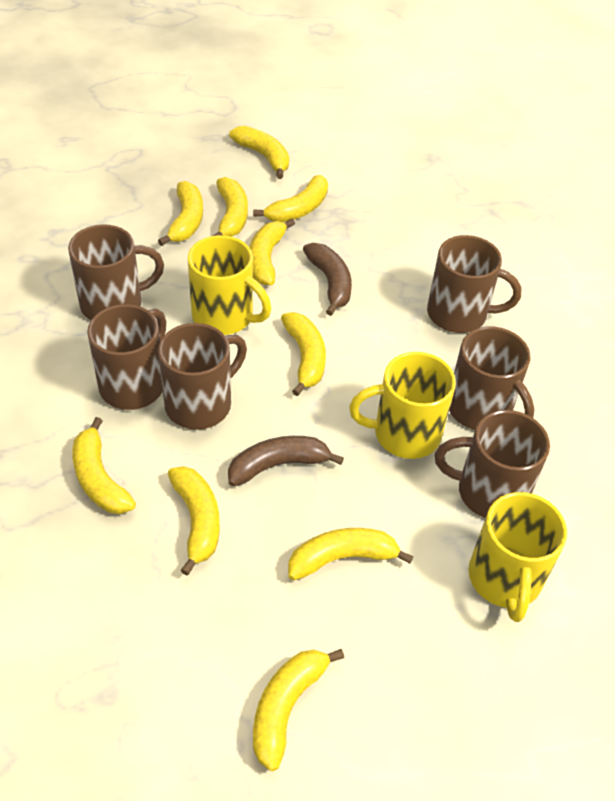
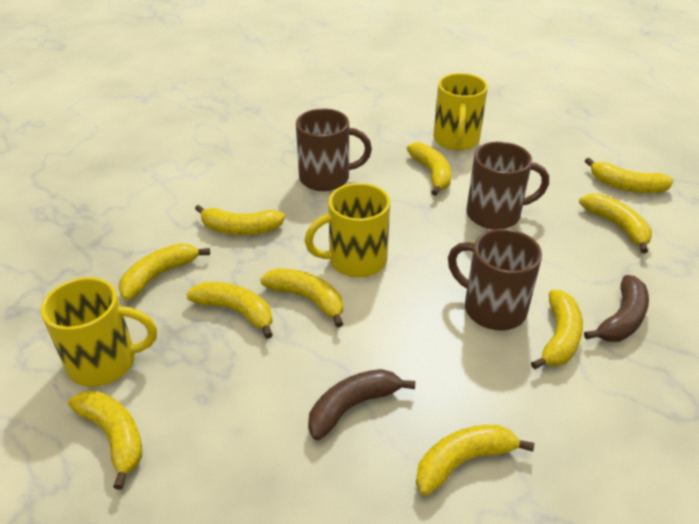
brown mug: [68,225,164,320] [87,304,166,410] [158,323,247,430] [427,235,522,333] [435,410,550,518] [449,326,535,430] = 6 -> [296,108,372,191] [448,229,542,330] [466,142,549,229] = 3

